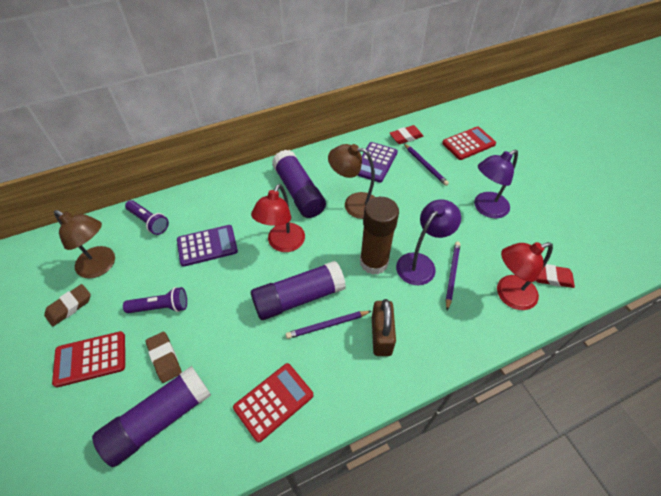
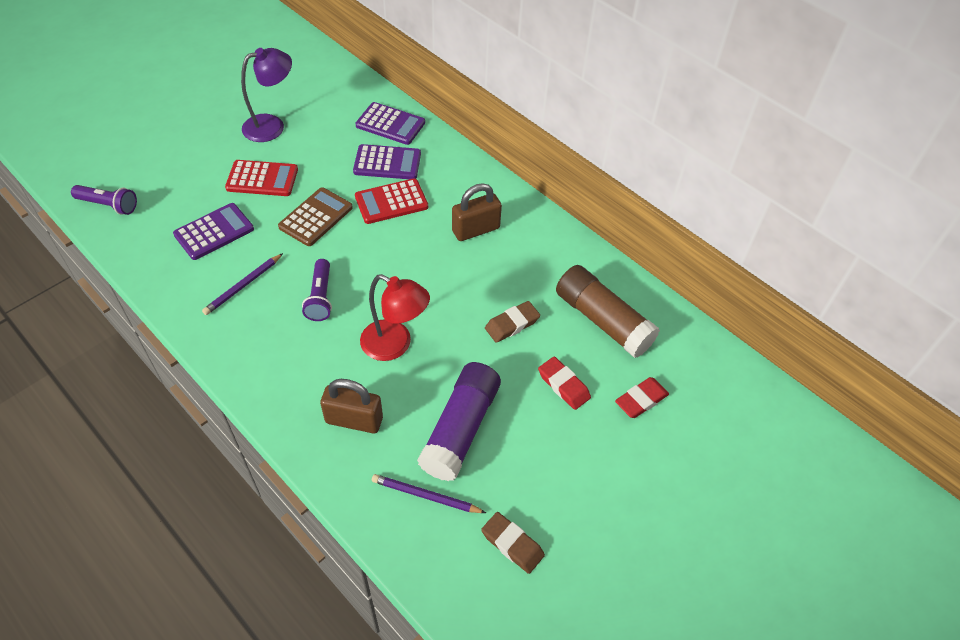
brown calculator: none = 0 -> [278,187,353,246] = 1
brown lamp: [54,210,115,278] [328,144,375,219] = 2 -> none = 0
brown padlock: [372,299,396,356] = 1 -> [320,379,383,433] [452,183,502,241] = 2
purple calculator: [177,225,238,267] [357,142,398,183] = 2 -> [173,203,254,260] [353,144,421,179] [355,102,425,145] = 3
purple glue stick: [92,366,211,467] [251,261,346,320] [272,149,326,218] = 3 -> [417,362,501,481] = 1
purple lamp: [396,199,461,285] [474,150,518,219] = 2 -> [241,48,292,142] = 1
purple pencil: [286,311,371,339] [404,144,449,186] [446,242,460,311] = 3 -> [202,253,283,315] [372,474,486,513] = 2
red calculator: [52,331,125,387] [233,363,313,443] [442,126,496,160] = 3 -> [225,160,298,196] [355,178,428,224] = 2
red lamp: [251,184,305,252] [497,242,553,310] = 2 -> [360,274,430,361] = 1

